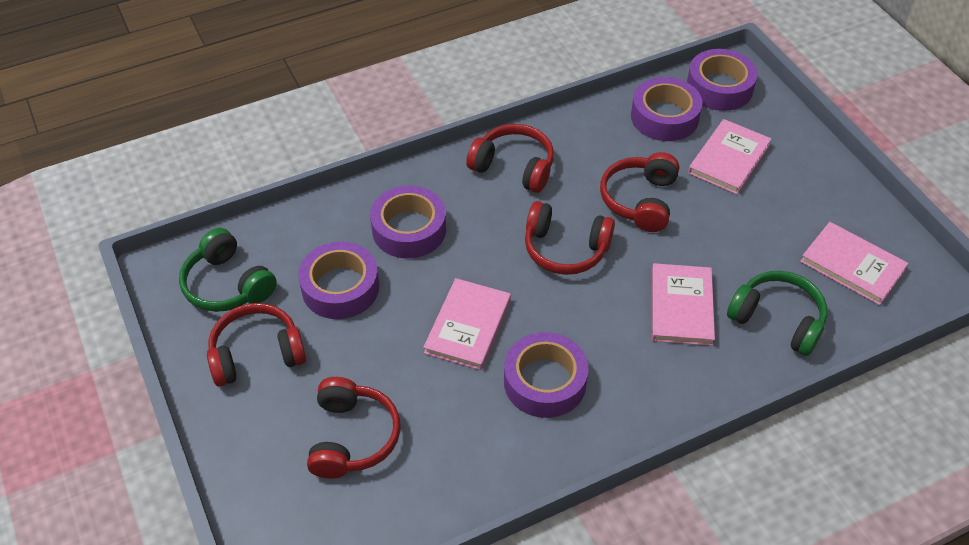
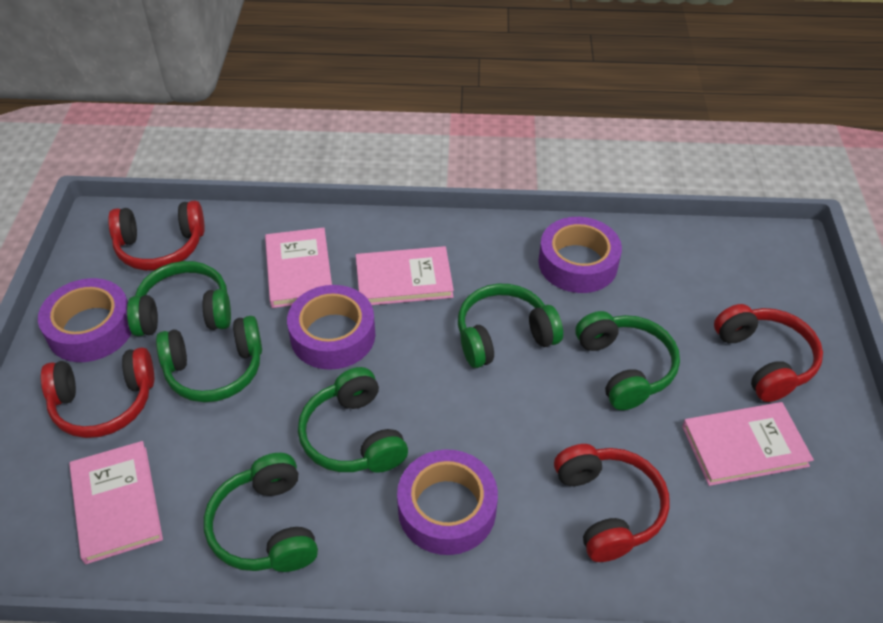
green headphones: [179,228,277,312] [727,271,827,356] = 2 -> [127,261,231,336] [156,316,262,402] [204,453,318,572] [298,367,408,473] [458,284,563,368] [575,311,680,410] = 6
purple tape: [298,241,379,319] [370,185,446,259] [504,332,589,418] [631,77,703,141] [687,49,757,111] = 5 -> [38,278,131,362] [287,285,375,370] [397,449,498,555] [538,217,622,293] = 4
red headphones: [207,303,306,387] [307,377,401,479] [466,124,554,193] [525,201,615,275] [600,152,679,232] = 5 -> [41,348,154,438] [108,201,205,271] [554,444,670,562] [714,304,823,402] = 4

